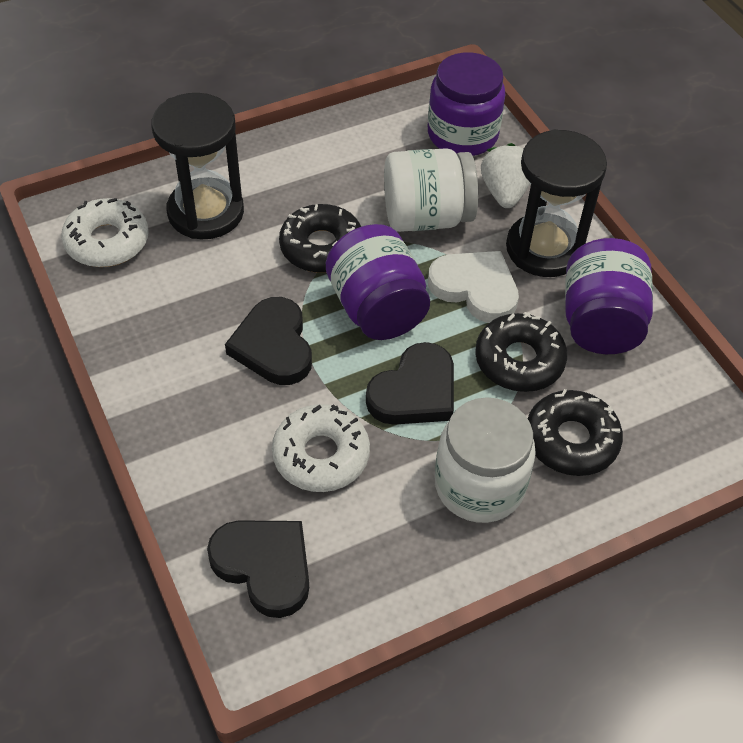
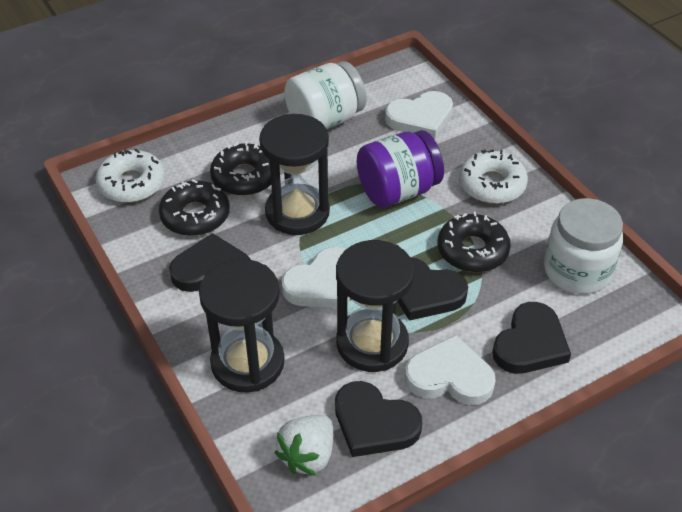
black heart: [207,520,309,618] [225,297,312,385] [366,342,454,425] = 3 -> [169,233,251,292] [335,381,422,457] [397,257,468,321] [492,302,571,374] = 4
black hourglass: [151,93,244,239] [506,129,607,277] = 2 -> [199,259,285,393] [259,114,330,235] [336,240,415,372] = 3
purple jar: [326,224,430,340] [428,52,505,156] [565,238,653,354] = 3 -> [357,130,444,207] = 1
white heart: [428,251,519,323] = 1 -> [282,247,350,308] [385,91,453,139] [405,335,496,405] = 3

